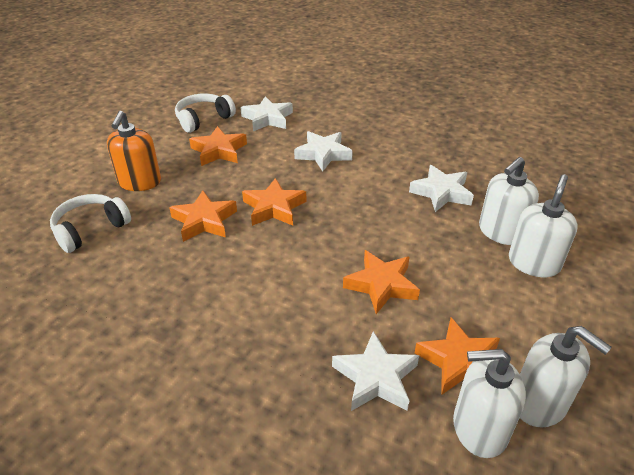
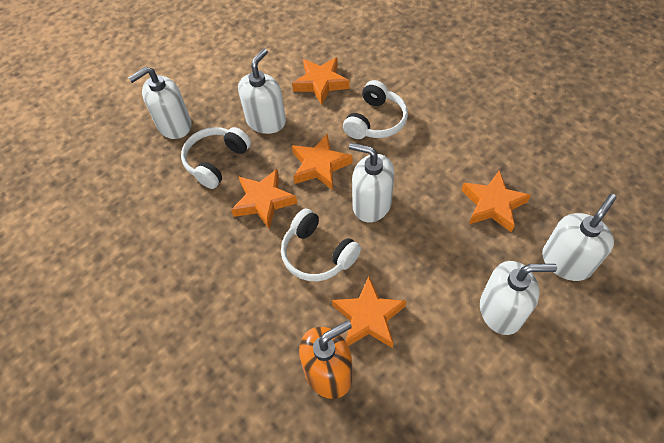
white headphones: [50,194,131,253] [175,93,236,133] = 2 -> [181,127,251,189] [281,208,361,281] [343,80,408,139] = 3
white soap dispenser: [453,349,526,458] [479,157,539,245] [509,174,578,277] [520,326,612,428] = 4 -> [128,66,191,139] [238,49,286,134] [349,143,394,223] [480,261,557,335] [542,194,617,281] = 5
white star: [240,96,293,131] [294,131,353,172] [332,331,419,411] [409,165,474,212] = 4 -> none = 0

